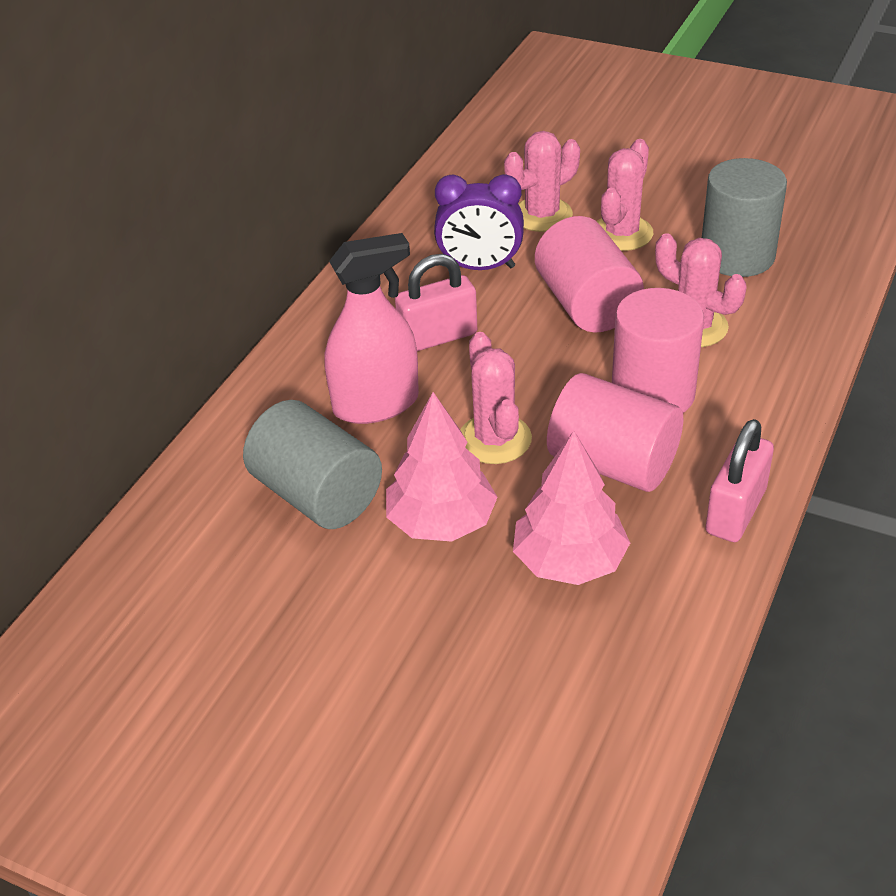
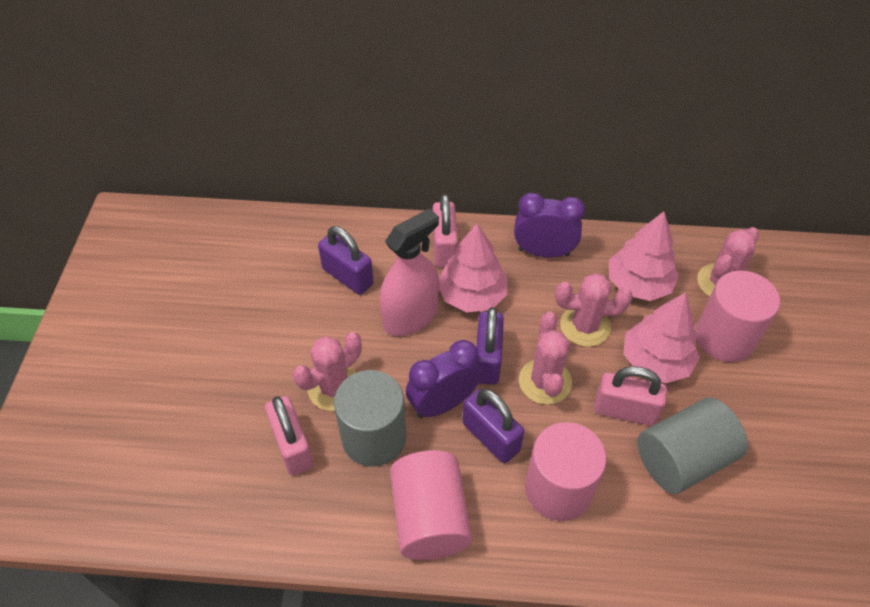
pink padlock: [395,254,477,351] [706,419,774,542] = 2 -> [265,396,314,475] [433,194,458,267] [594,366,667,426] = 3
pink tree: [386,392,498,542] [513,431,630,585] = 2 -> [439,223,508,313] [609,211,679,301] [623,292,700,383] = 3
purple clock: [434,174,524,270] = 1 -> [406,340,481,418] [514,192,585,258] = 2
purple padlock: none = 0 -> [318,226,374,295] [462,389,524,463] [476,307,504,385] = 3

